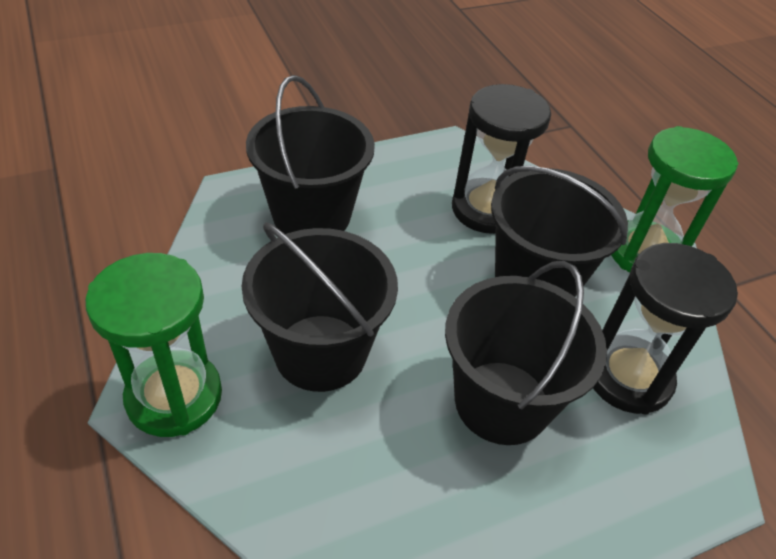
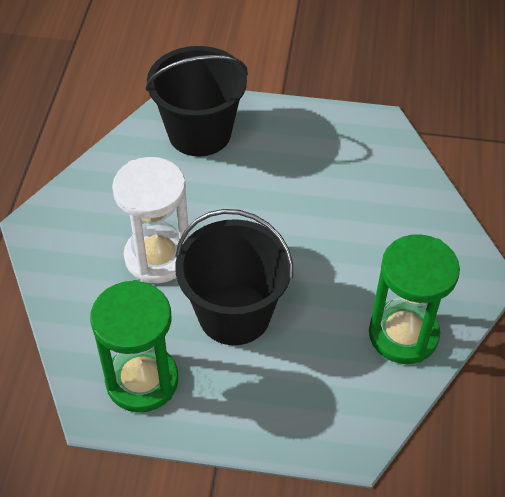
black bucket: [241,222,398,392] [246,75,375,234] [445,261,607,445] [491,166,628,297] = 4 -> [146,46,248,157] [175,209,293,345] = 2
black hourglass: [452,84,551,234] [593,243,738,414] = 2 -> none = 0
white hourglass: none = 0 -> [112,157,189,283] = 1

